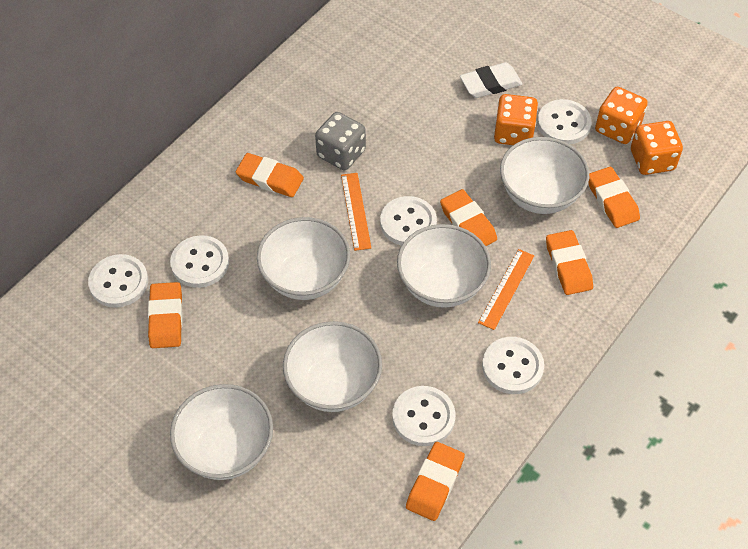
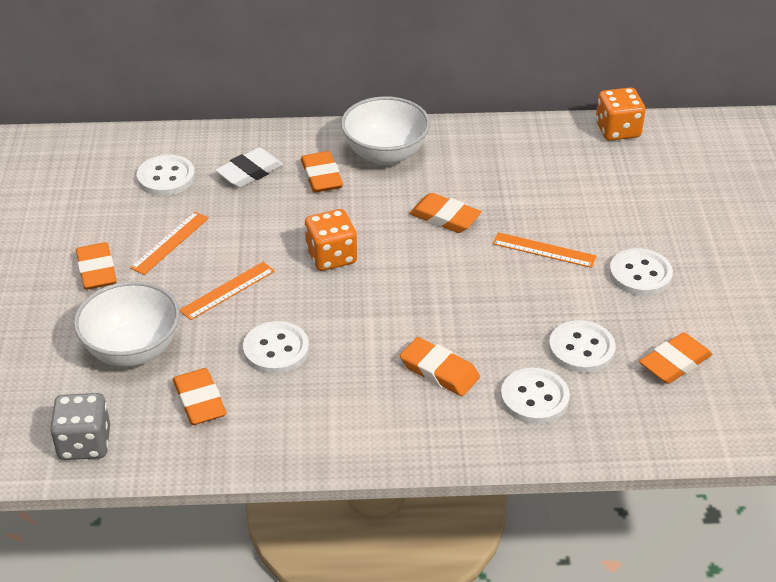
orange dice: [494,94,538,145] [595,87,648,144] [631,121,683,175] = 3 -> [305,209,357,271] [596,87,645,141] = 2
orange ruler: [341,173,371,251] [478,249,534,330] = 2 -> [130,212,209,275] [179,262,275,320] [493,232,596,268] = 3
white bowl: [170,384,273,480] [257,217,350,300] [283,321,382,412] [397,224,491,308] [500,137,589,214] = 5 -> [74,281,180,367] [341,96,430,165] = 2
white button: [88,254,148,308] [170,235,229,288] [380,196,437,246] [392,386,456,446] [482,337,544,394] [537,99,592,144] = 6 -> [137,155,195,196] [243,321,309,374] [501,368,570,424] [549,320,616,373] [609,248,673,296] = 5

